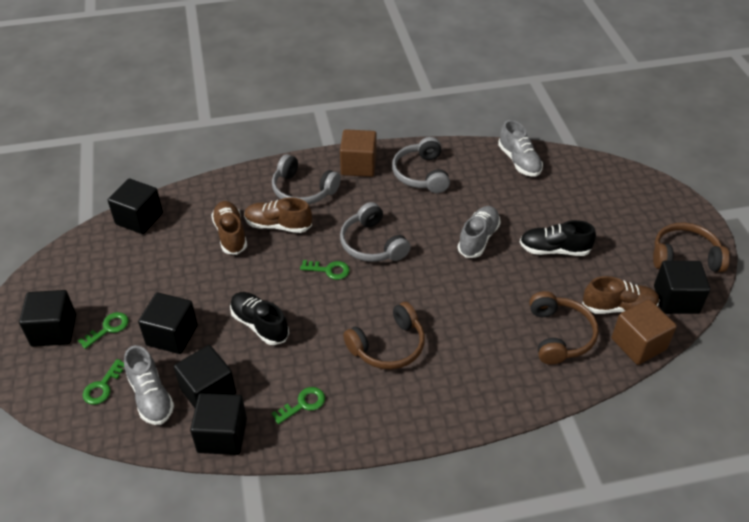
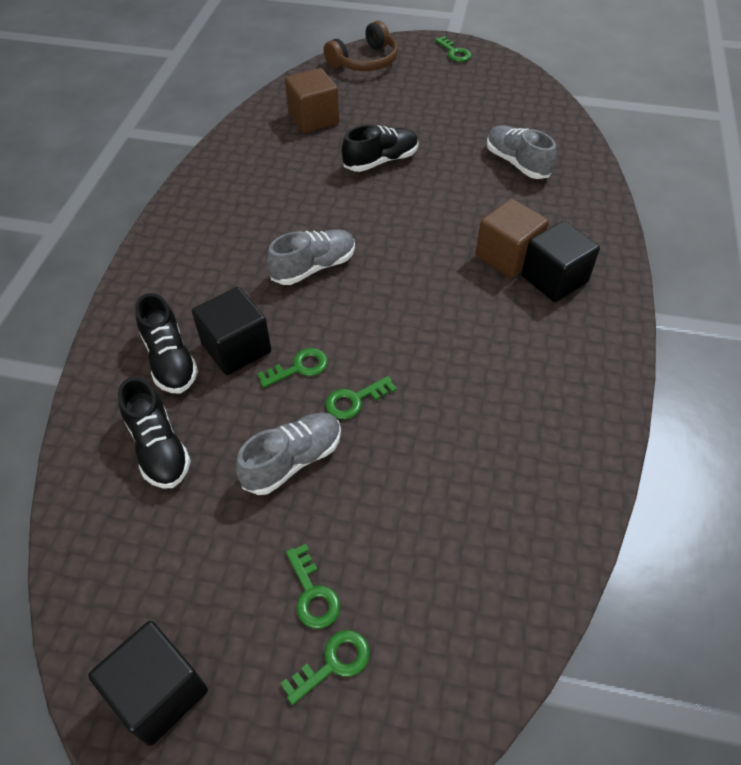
black cube: [19,290,76,347] [108,179,163,234] [138,292,198,354] [174,345,236,408] [190,393,247,455] [654,261,710,314] = 6 -> [88,621,208,746] [192,287,271,375] [521,221,600,302] = 3
black shoe: [230,292,289,345] [520,220,596,256] = 2 -> [118,377,191,489] [135,293,198,393] [342,125,419,172] = 3
brown headphones: [343,302,425,370] [529,291,599,365] [653,222,730,272] = 3 -> [324,21,398,71] = 1
brown shoe: [211,201,247,255] [244,197,312,233] [582,276,660,314] = 3 -> none = 0
green key: [78,312,129,349] [83,359,124,405] [271,387,325,424] [300,260,350,280] = 4 -> [257,348,328,388] [280,630,370,705] [286,544,340,629] [325,376,397,419] [435,36,471,62] = 5
grey headphones: [272,154,341,204] [340,202,411,262] [392,137,450,193] = 3 -> none = 0

